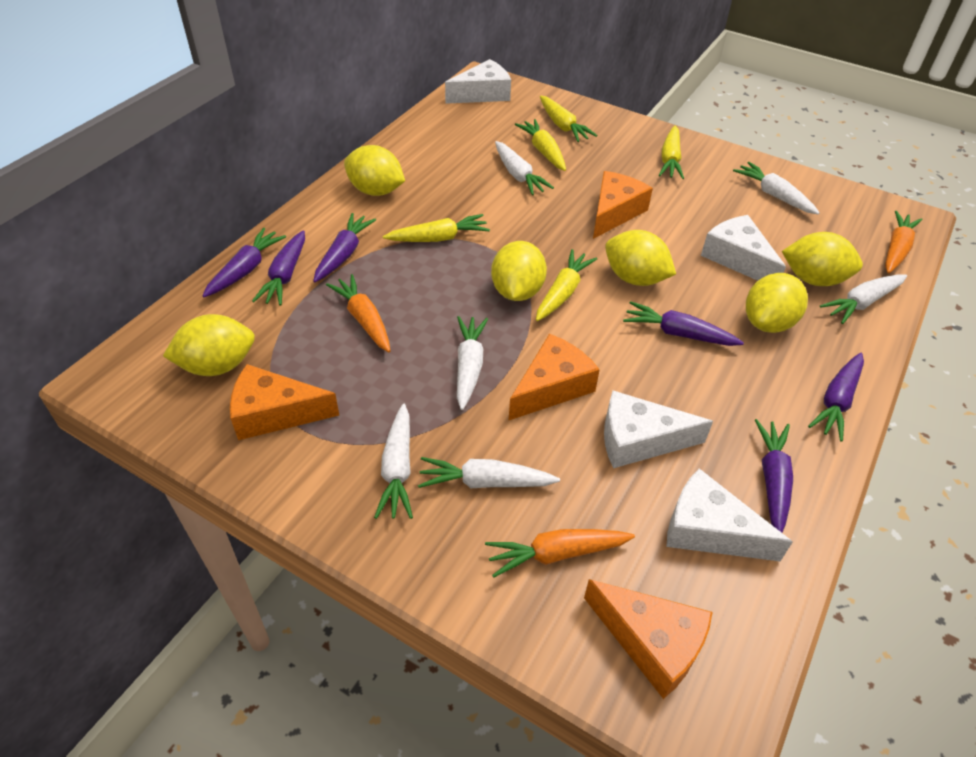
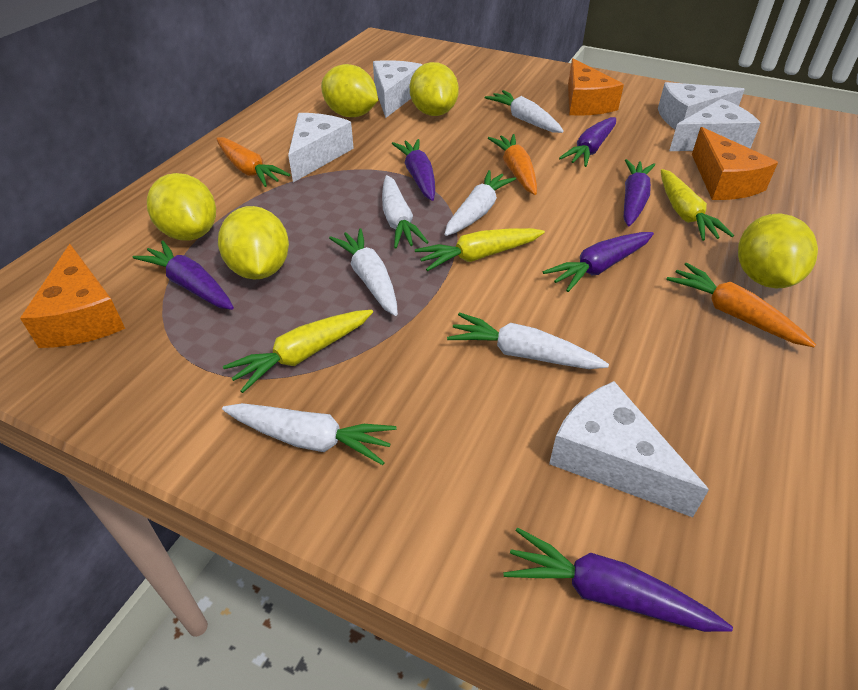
orange cheese: [230,364,339,440] [508,334,600,421] [584,579,713,699] [593,171,653,239] = 4 -> [20,244,125,348] [568,59,624,116] [692,127,778,200] = 3
white cheese: [445,59,511,104] [604,391,713,468] [667,468,792,561] [701,215,786,281] = 4 -> [288,113,354,182] [373,60,422,118] [549,381,709,517] [658,82,745,130] [669,98,760,151] = 5
yellow carrot: [383,214,490,242] [515,119,566,171] [536,249,597,321] [540,96,597,142] [659,126,684,179] = 5 -> [223,310,373,393] [415,228,545,271] [661,169,734,241] = 3
yellow lemon: [163,314,255,376] [344,145,405,196] [491,241,547,301] [605,230,676,286] [746,273,808,333] [782,232,863,286] = 6 -> [147,173,216,241] [218,206,289,279] [321,64,378,117] [410,62,459,116] [738,213,818,288] = 5

